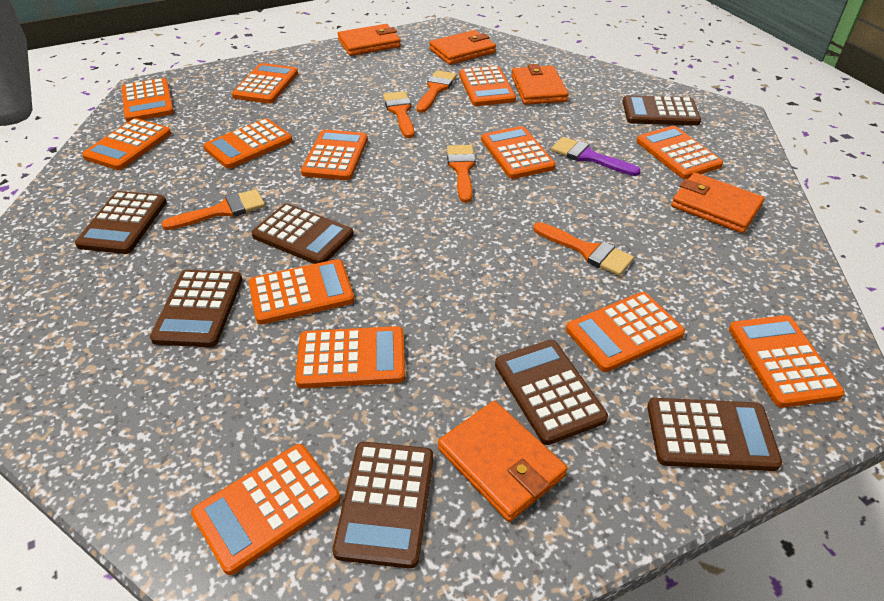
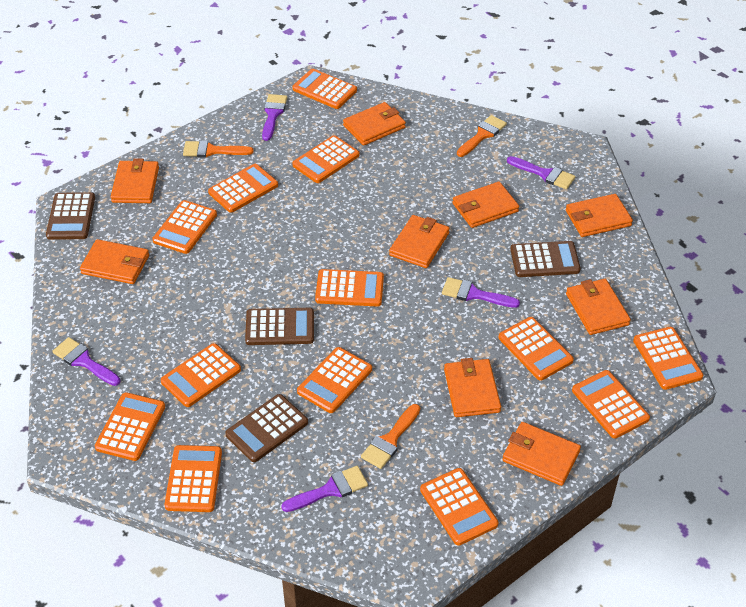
brown calculator: [75,191,167,254] [150,270,242,347] [251,203,354,264] [332,442,433,569] [495,340,608,445] [623,95,701,126] [647,398,782,471] = 7 -> [46,192,95,240] [225,394,308,462] [245,308,314,345] [510,241,581,277] = 4
orange brush: [161,189,265,230] [383,91,414,138] [416,70,457,113] [447,145,476,203] [533,222,634,276] = 5 -> [183,140,254,157] [361,404,420,469] [457,115,507,157] = 3
orange wallet: [338,24,401,56] [429,30,496,65] [438,401,568,522] [512,64,568,105] [671,172,764,233] = 5 -> [80,239,149,284] [111,158,159,203] [343,102,406,146] [389,215,450,268] [444,358,501,417] [452,182,519,228] [502,422,581,486] [566,194,633,237] [566,279,631,335] = 9
purple brush: [551,137,641,176] = 1 -> [52,337,120,386] [262,94,287,141] [281,466,368,512] [442,277,520,308] [507,156,575,189] = 5

